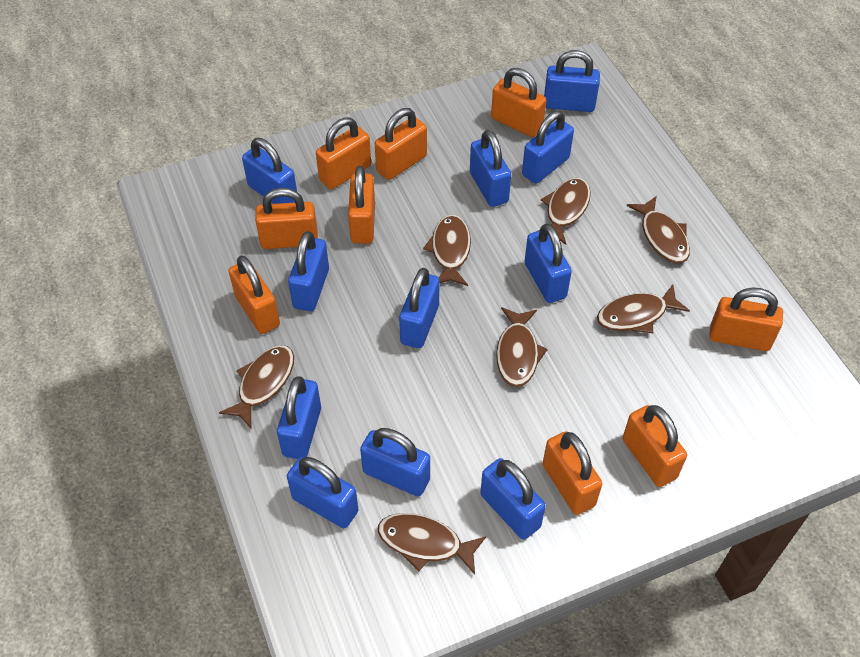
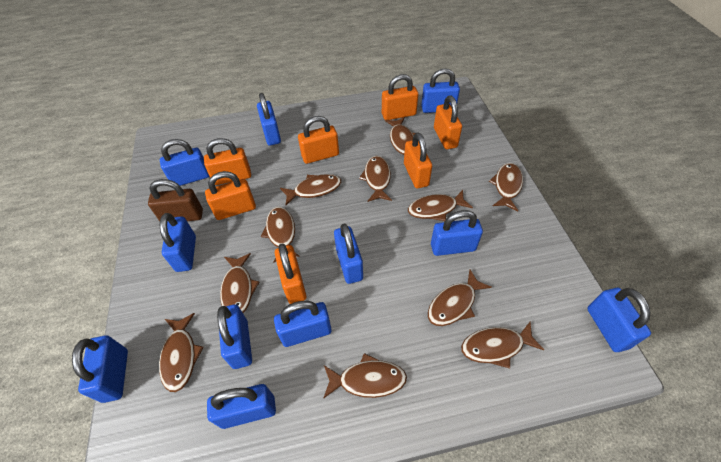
brown fish: [219,345,294,428] [378,513,486,575] [423,214,471,286] [496,307,548,387] [538,178,591,245] [597,285,690,333] [627,196,690,263] = 7 -> [159,313,203,392] [220,253,259,313] [261,207,300,263] [280,174,341,205] [324,353,407,398] [359,156,392,202] [385,117,415,155] [408,190,473,221] [428,270,492,326] [461,322,544,369] [489,163,523,211] = 11
brown padlock: none = 0 -> [148,179,203,221] = 1
orange padlock: [228,255,280,334] [255,188,318,249] [316,117,371,189] [348,166,375,244] [375,108,427,180] [491,68,547,137] [543,431,602,515] [623,405,687,487] [709,288,783,351] = 9 -> [204,138,251,185] [205,171,256,220] [275,243,307,304] [298,116,339,164] [382,74,418,120] [404,132,432,189] [434,95,462,149] = 7

